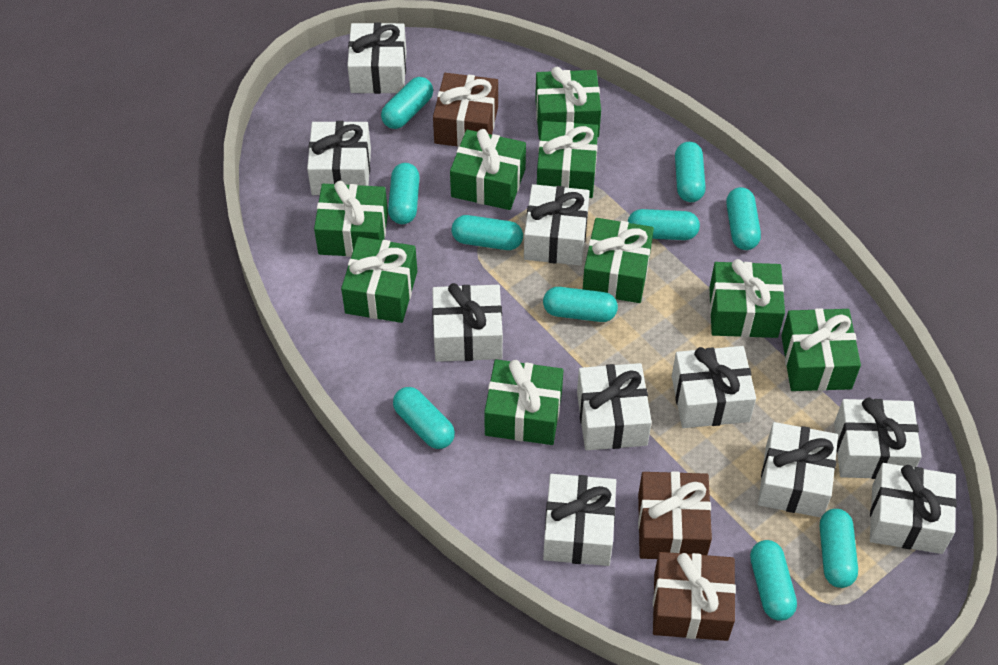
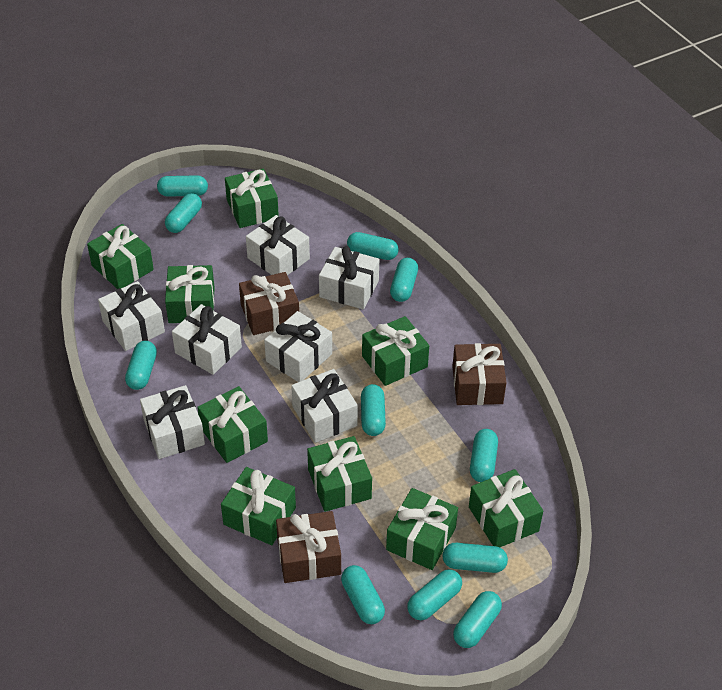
turquoise capsule: [381,77,433,129] [388,163,420,224] [393,387,455,449] [451,215,523,250] [543,287,618,322] [628,209,700,240] [675,142,706,202] [726,187,761,250] [750,540,797,621] [820,509,858,588] = 10 -> [125,341,157,390] [157,175,208,197] [165,193,202,233] [341,565,385,624] [347,232,399,260] [361,384,386,436] [390,258,418,302] [407,569,462,620] [442,543,508,573] [453,591,502,648] [470,429,498,482] = 11
white gift: [307,121,371,195] [347,22,406,94] [432,283,503,362] [524,184,590,266] [543,474,616,566] [577,363,652,450] [672,346,756,428] [758,422,838,518] [834,398,922,479] [870,463,957,554] = 10 -> [98,281,165,351] [140,385,205,459] [172,304,242,375] [246,215,310,275] [264,311,332,382] [291,369,358,443] [319,246,379,310] = 7

